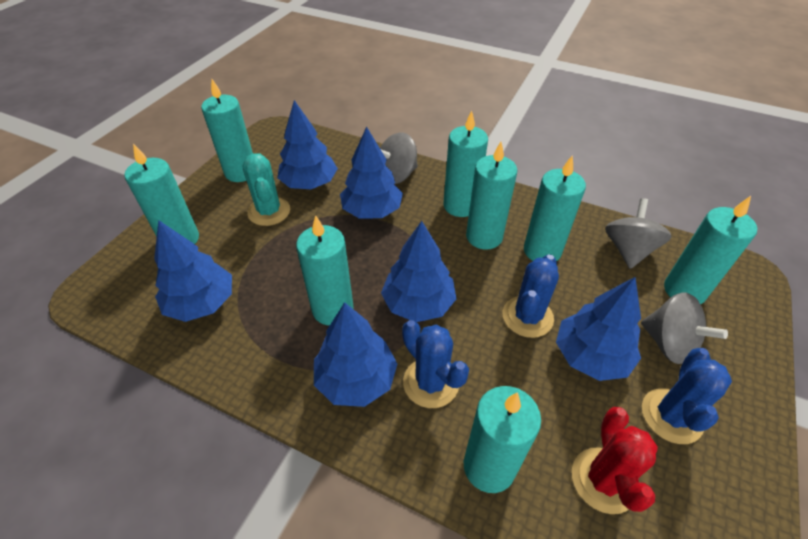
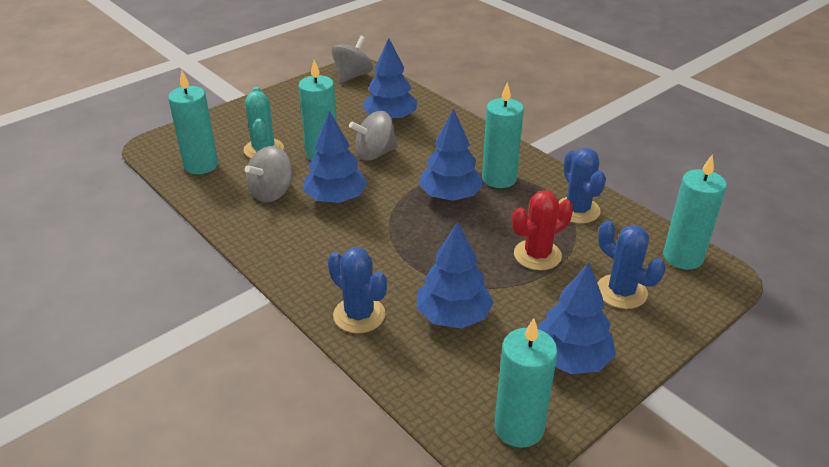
blue tree: [154,220,232,322] [277,100,338,189] [314,302,397,407] [340,127,403,219] [381,221,456,322] [556,277,641,381] = 6 -> [303,111,368,203] [362,38,418,121] [417,222,494,329] [419,109,483,201] [537,263,616,374] = 5
turquoise candle: [125,144,199,244] [201,79,253,182] [296,215,354,326] [443,111,488,217] [464,386,541,493] [466,142,517,250] [524,155,586,261] [664,196,757,304] = 8 -> [168,70,218,174] [298,60,337,160] [482,82,524,188] [494,318,558,448] [663,154,727,270] = 5

